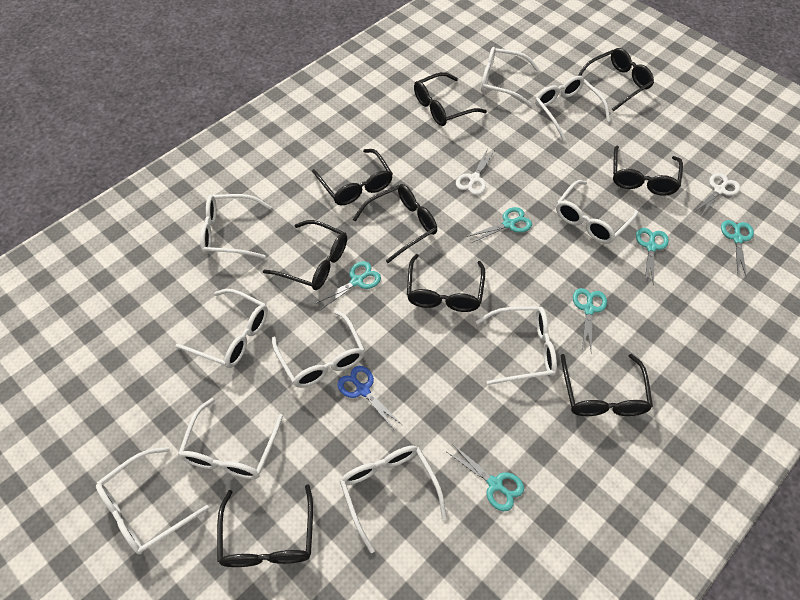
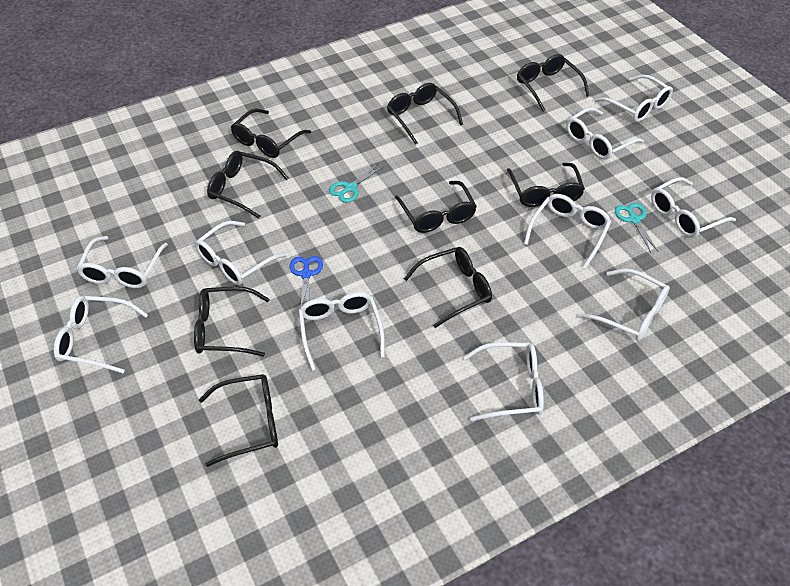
turquoise scissors: [315,261,381,310] [447,445,524,511] [467,207,532,243] [573,288,607,350] [636,228,669,286] [721,220,754,277] = 6 -> [329,164,384,203] [615,203,659,253] = 2
white scissors: [456,148,495,195] [695,173,740,215] = 2 -> none = 0

